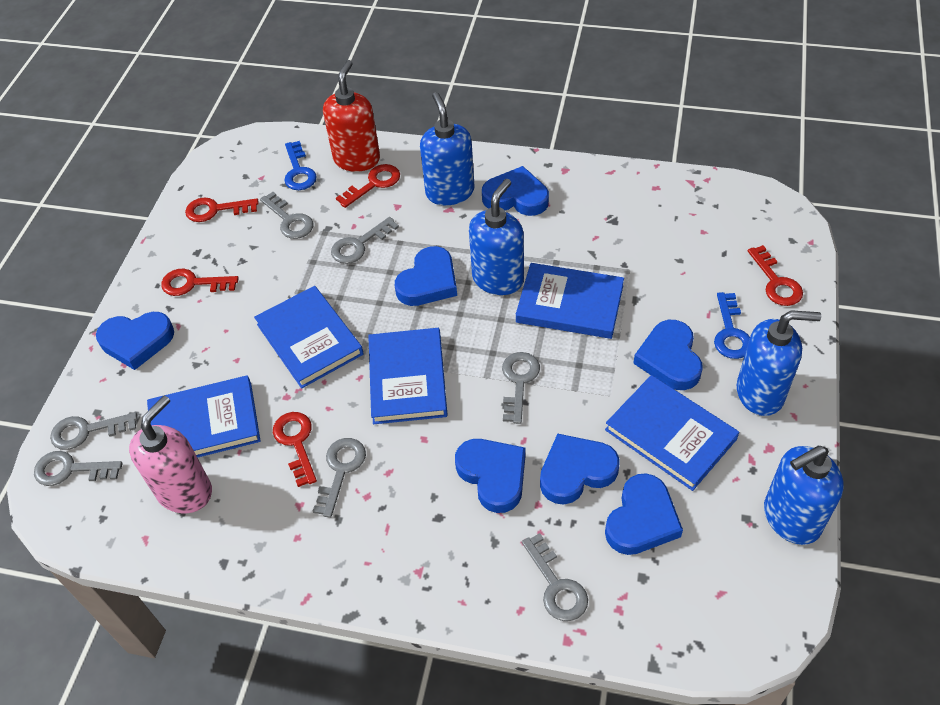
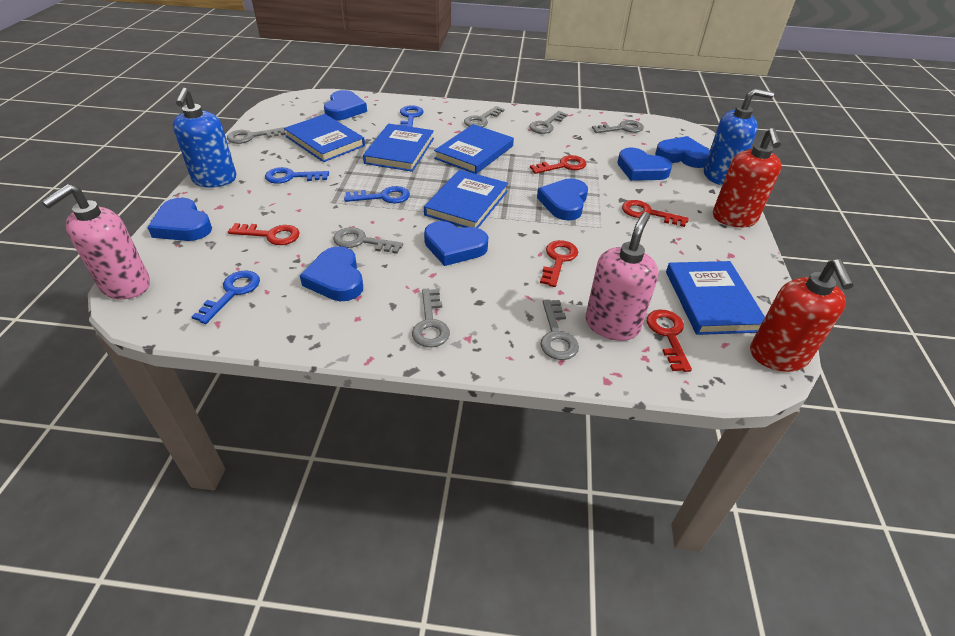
blue key: [284,141,317,190] [714,292,750,359] = 2 -> [191,270,260,324] [265,167,329,184] [344,186,410,204] [400,105,424,127] = 4
blue soap dispenser: [420,92,475,205] [469,179,524,295] [737,310,821,416] [764,446,844,545] = 4 -> [173,88,236,188] [704,89,774,185] = 2
pink soap dispenser: [129,395,212,513] = 1 -> [41,184,150,299] [585,212,658,341] = 2
red soap dispenser: [323,60,380,172] = 1 -> [713,128,782,227] [750,259,854,372] = 2

